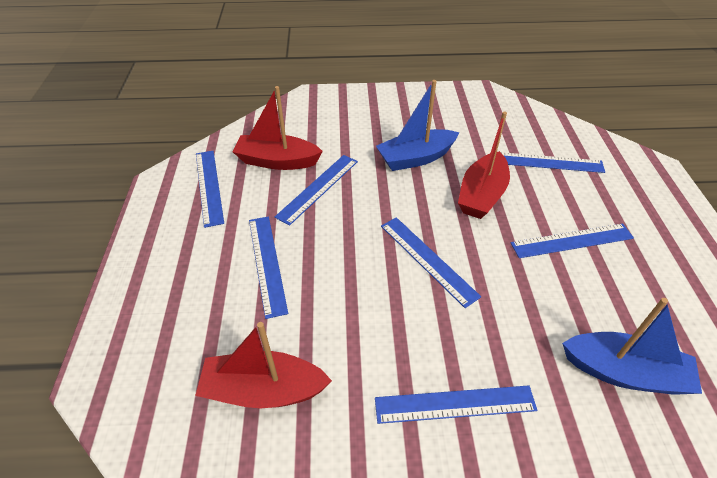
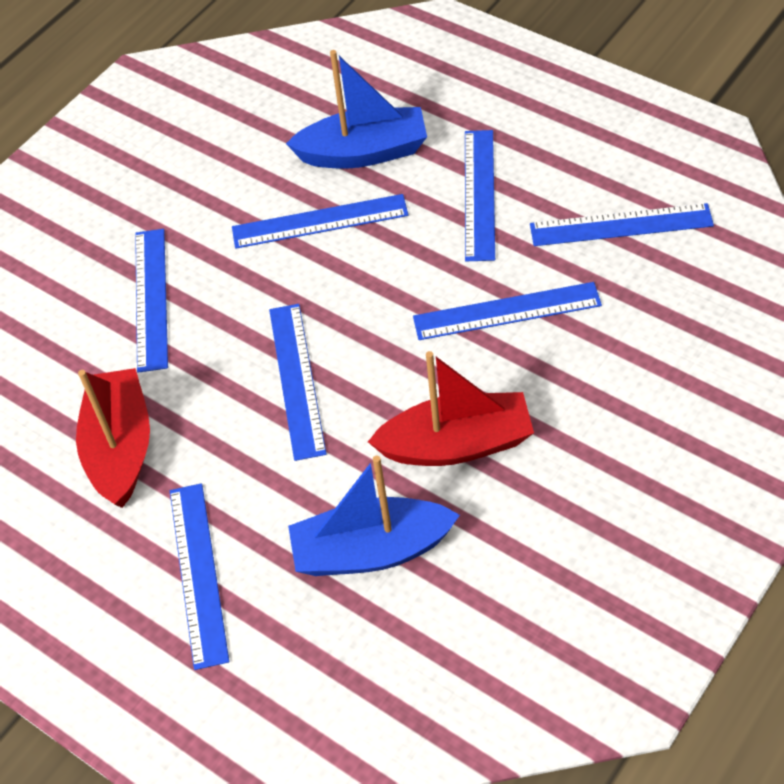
red boat: [195,322,332,408] [232,86,323,170] [458,111,510,219] = 3 -> [76,368,150,508] [368,351,534,466] = 2

